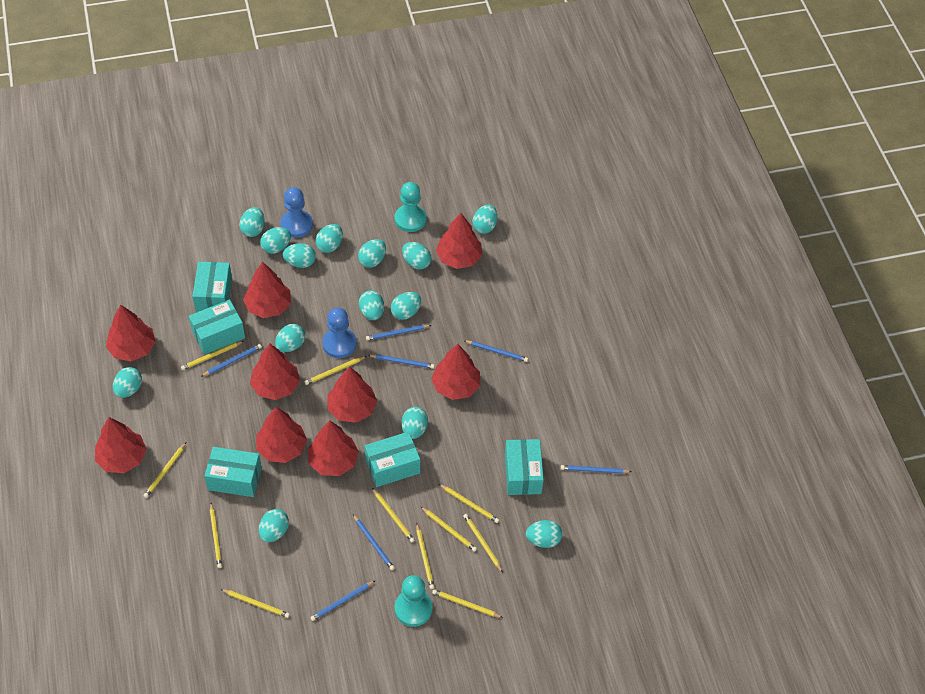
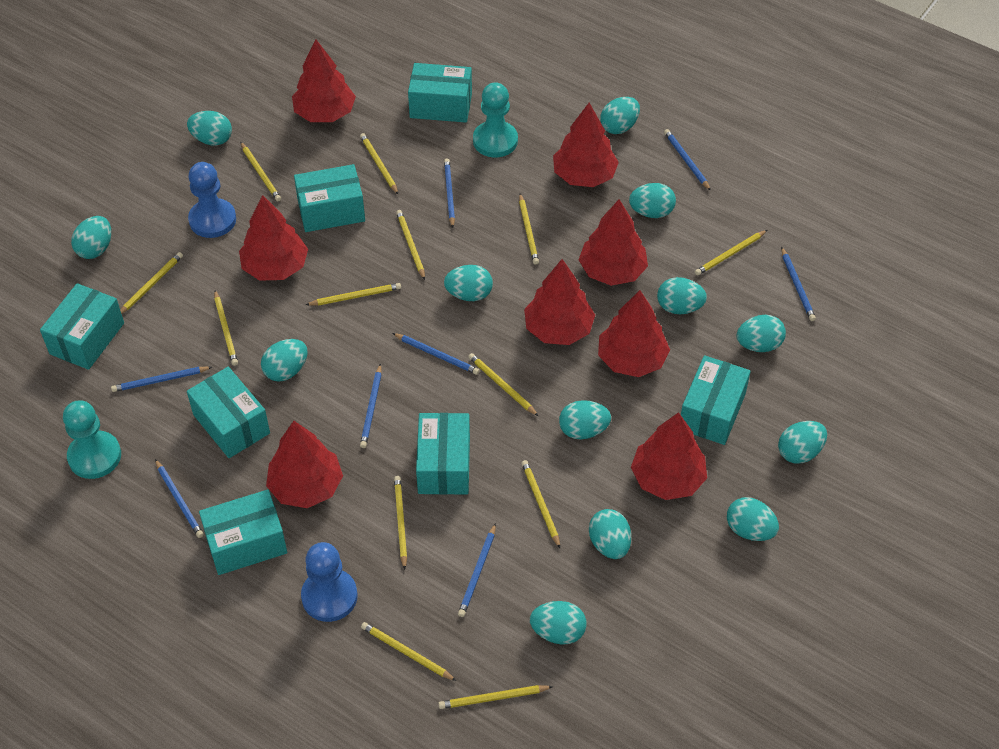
blue pencil: [201,344,262,377] [310,580,376,621] [353,514,395,570] [366,325,432,340] [368,354,435,369] [464,340,528,362] [561,465,632,474] = 7 -> [111,367,212,392] [155,459,204,538] [360,363,382,448] [393,333,479,375] [444,159,455,228] [458,523,496,617] [664,129,711,191] [781,247,816,321] = 8
red tree: [95,417,146,473] [106,305,156,361] [243,261,291,318] [250,344,300,400] [256,407,307,463] [308,421,359,476] [328,366,377,423] [431,344,480,400] [436,213,482,269] = 9 -> [239,195,308,281] [266,421,343,508] [292,39,356,122] [524,259,595,345] [553,103,619,187] [579,199,648,286] [598,290,670,377] [631,412,707,500] = 8
turquoise box: [189,299,245,355] [192,262,232,312] [205,447,262,497] [365,432,420,487] [505,439,544,495] = 5 -> [40,283,124,370] [187,367,270,458] [199,490,287,575] [294,164,365,232] [408,63,472,123] [416,413,470,495] [681,355,751,445] = 7
turquoise egg: [113,367,142,398] [239,207,265,237] [259,509,289,542] [260,227,291,254] [275,324,305,352] [283,243,316,268] [315,224,343,253] [358,239,386,268] [359,291,384,320] [391,292,421,320] [402,242,431,270] [402,407,428,439] [472,204,497,234] [526,520,562,548] = 14 -> [71,216,111,259] [187,111,232,145] [261,339,308,382] [444,265,493,301] [530,601,586,645] [559,400,611,440] [589,509,631,559] [600,97,640,134] [629,183,676,218] [657,277,707,314] [727,497,779,541] [736,315,786,352] [778,421,827,464] = 13
yellow pencil: [143,443,186,498] [181,341,244,370] [210,503,222,568] [221,589,290,618] [305,356,366,385] [372,488,415,543] [416,524,435,589] [421,507,477,552] [432,589,503,618] [439,484,499,523] [463,514,503,572] = 11 -> [120,252,183,314] [214,290,238,366] [241,142,281,201] [306,283,401,306] [360,133,399,195] [361,622,457,681] [394,476,407,570] [396,210,425,280] [438,685,553,709] [468,353,538,416] [519,194,539,265] [521,460,560,548] [695,230,767,276] = 13

